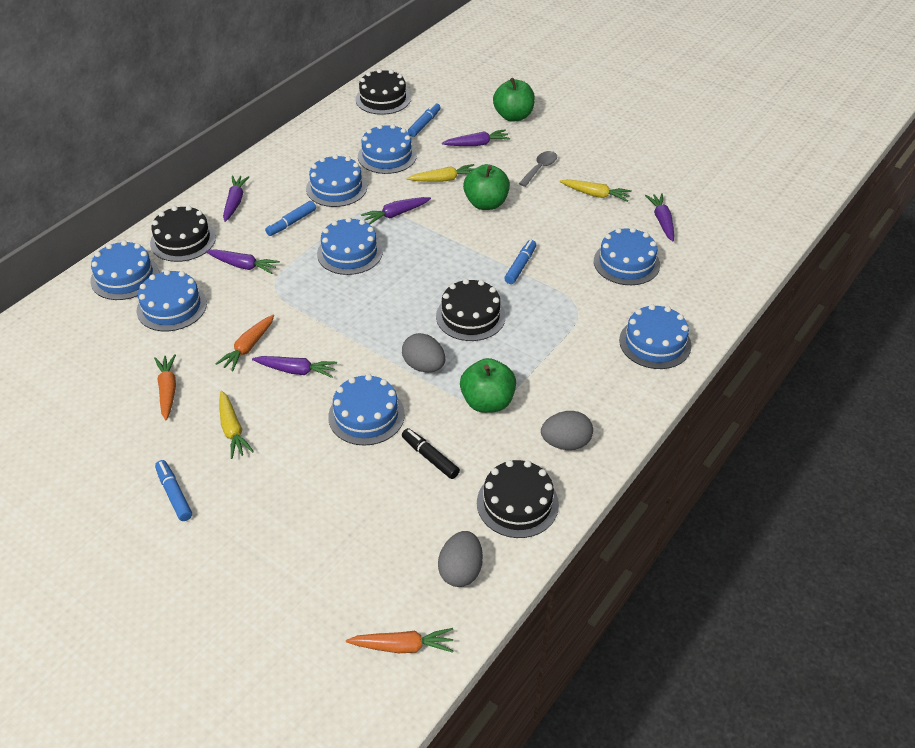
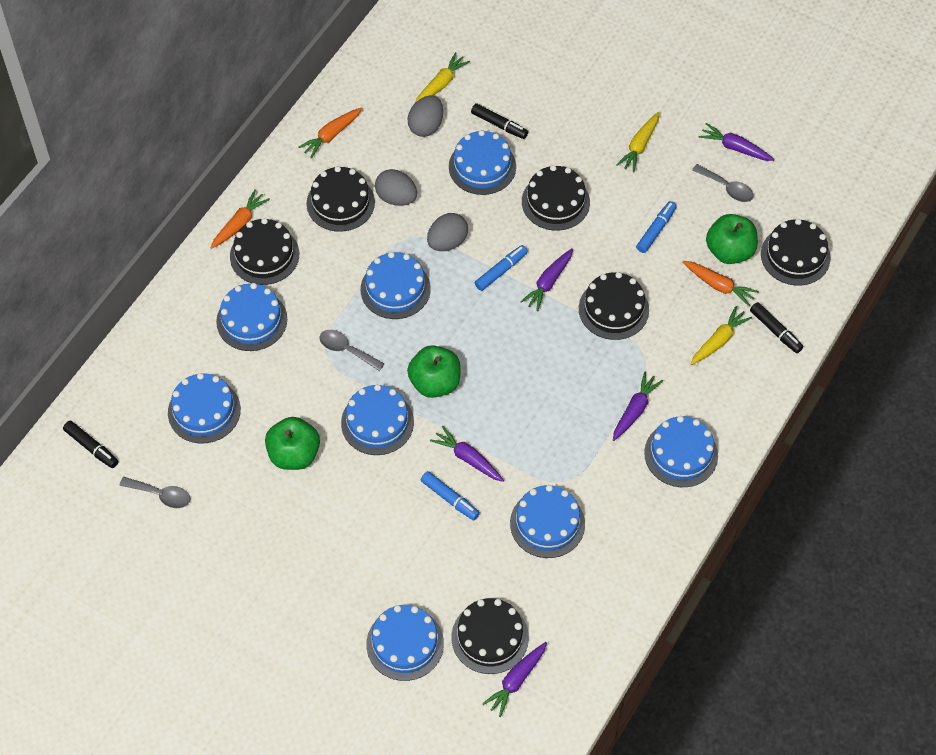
black cake: [150,206,216,262] [356,69,411,115] [436,279,506,341] [477,460,559,538] = 4 -> [230,218,299,285] [307,166,375,232] [452,598,529,674] [522,165,590,231] [579,272,649,340] [761,219,831,285] = 6
black marker: [402,428,460,479] = 1 -> [63,421,118,468] [471,103,528,139] [750,302,803,353] = 3
blue marker: [155,460,192,521] [265,201,316,236] [408,103,441,137] [504,240,536,284] = 4 -> [421,471,480,520] [475,245,528,291] [636,201,677,253] = 3
grey spoon: [519,151,557,187] = 1 -> [119,477,190,508] [319,330,384,371] [692,164,754,202] = 3
purple carrot: [206,249,280,274] [223,176,249,222] [252,356,337,378] [361,197,431,225] [442,129,510,146] [645,193,674,241] = 6 -> [430,426,504,482] [482,642,547,717] [520,248,573,311] [613,372,663,441] [699,123,774,161] = 5

